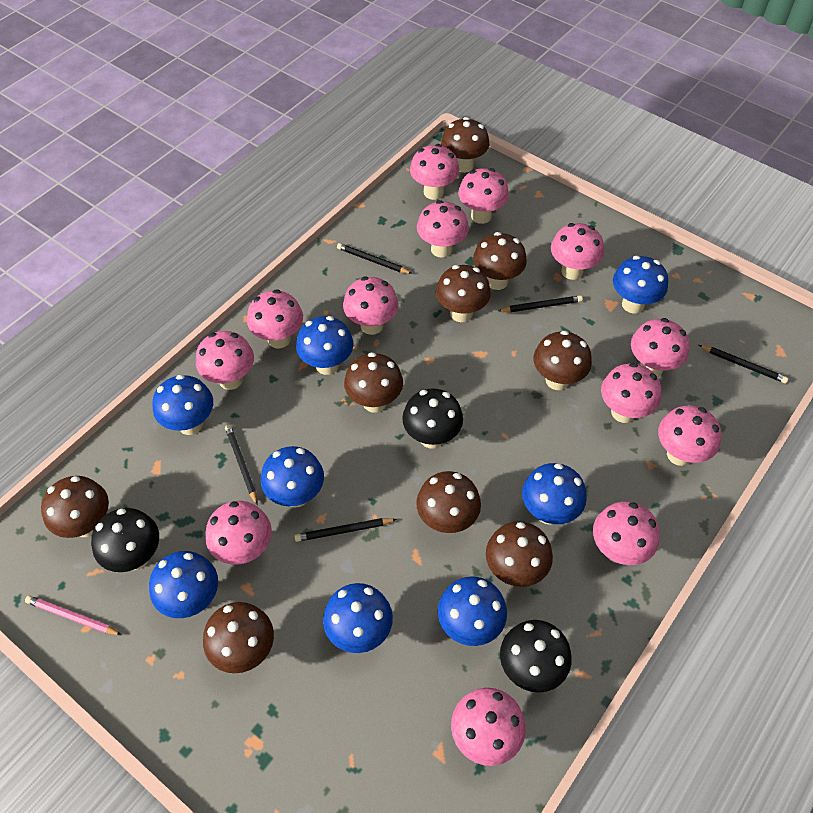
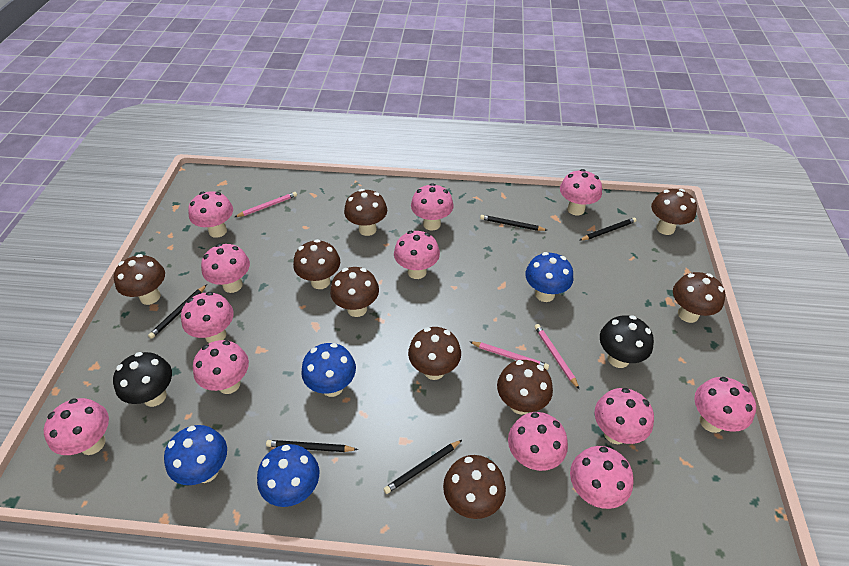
black mushroom: [91,508,159,572] [402,388,463,448] [500,620,572,693] = 3 -> [113,352,172,407] [600,315,654,368] = 2
blue mushroom: [149,551,218,618] [152,374,213,435] [261,446,324,508] [296,316,353,375] [323,583,393,653] [438,576,507,646] [522,463,587,525] [613,256,668,313] = 8 -> [164,425,227,485] [257,444,319,507] [301,343,356,397] [525,252,573,302] = 4
pink mushroom: [196,331,254,390] [205,501,272,565] [247,289,303,348] [343,276,399,335] [410,144,459,200] [417,200,469,258] [451,688,526,766] [458,168,509,224] [551,223,604,280] [593,501,660,565] [601,363,661,423] [631,318,690,377] [658,405,721,466] = 13 -> [44,398,109,455] [181,292,233,343] [188,191,233,238] [193,340,249,394] [201,244,250,293] [394,231,440,279] [411,183,454,230] [508,412,568,471] [560,169,602,215] [570,446,634,509] [594,388,654,444] [694,377,756,433] = 12
pink pencil: [25,595,122,635] = 1 -> [235,192,297,217] [469,341,549,370] [534,324,580,390] = 3

